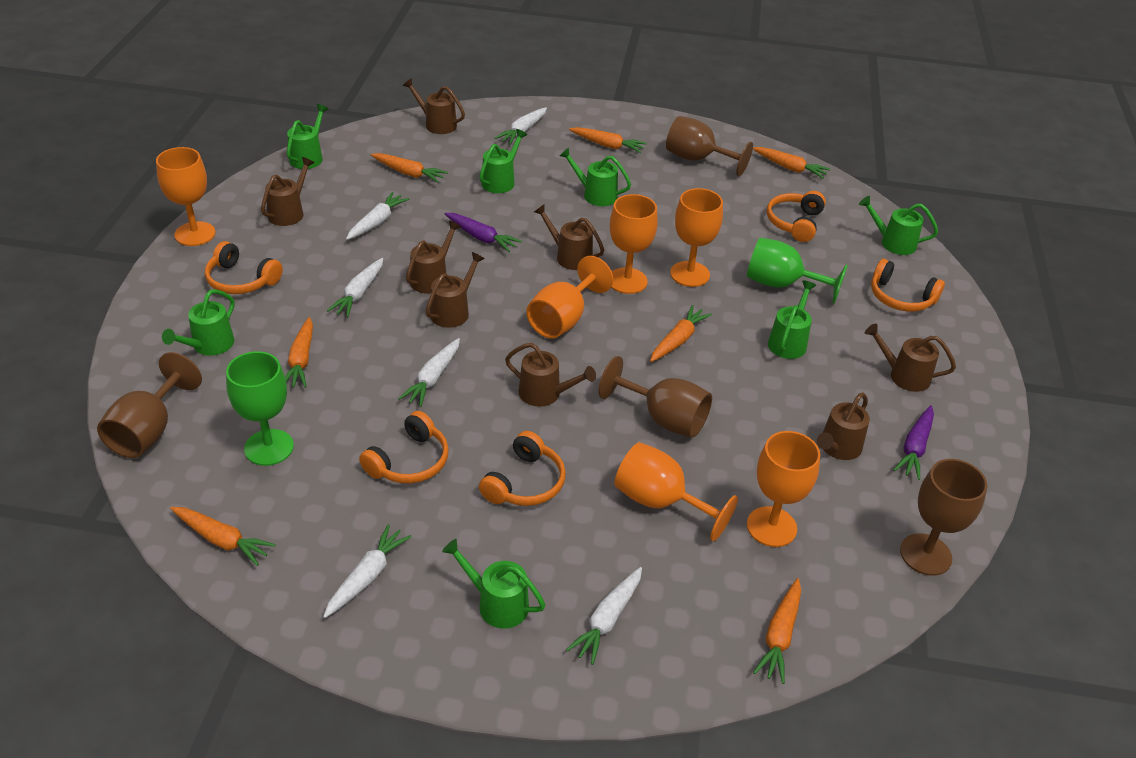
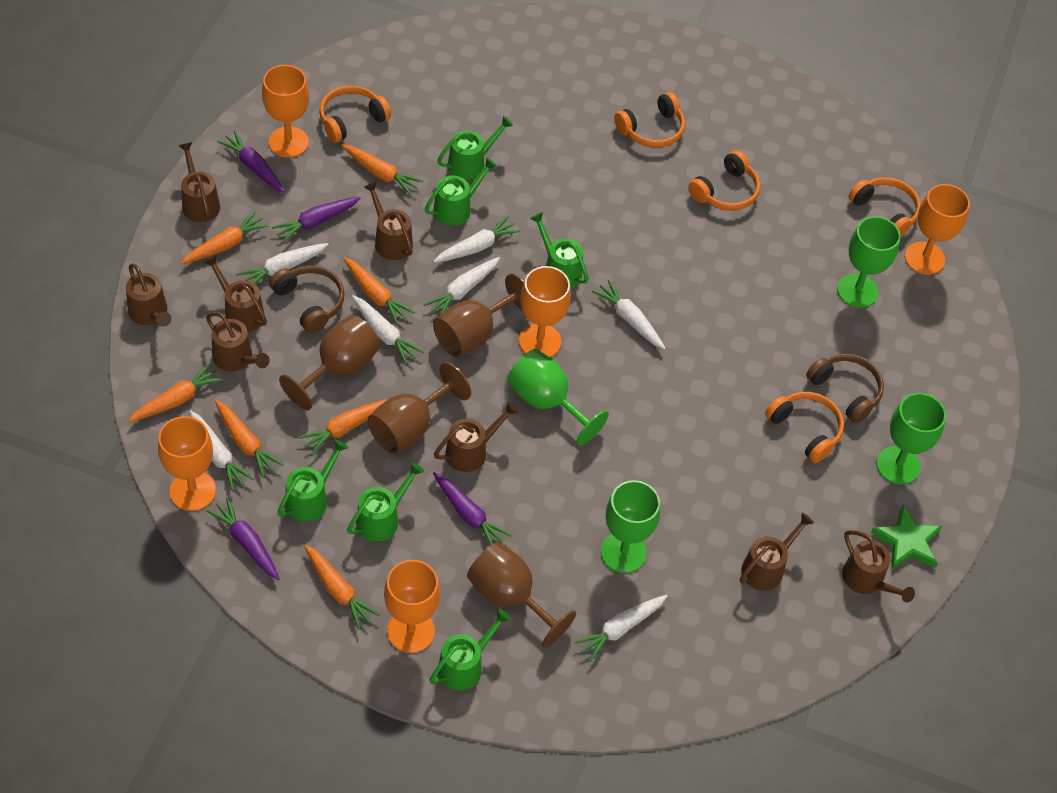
brown headphones: none = 0 -> [269,266,345,333] [806,354,884,423] = 2
green goblet: [226,351,294,466] [747,238,848,304] = 2 -> [507,349,609,446] [601,480,660,573] [837,216,901,308] [876,393,946,485] = 4
green star: none = 0 -> [871,505,942,569] = 1
green watering can: [162,289,235,356] [287,104,328,169] [442,539,545,628] [479,129,527,193] [559,147,631,206] [768,281,816,359] [859,196,938,255] = 7 -> [278,439,348,522] [347,462,424,542] [425,157,497,226] [429,609,511,691] [437,116,513,180] [530,212,589,288] = 6
orange goblet: [156,147,216,246] [526,256,613,338] [610,194,658,294] [615,442,738,542] [670,188,723,287] [747,431,820,547] = 6 -> [158,416,216,511] [262,65,309,158] [384,560,440,653] [519,266,571,357] [905,184,970,275] = 5
purple carrot: [445,213,522,252] [894,405,934,480] = 2 -> [206,497,280,580] [217,131,285,193] [272,197,361,243] [433,472,512,545] = 4
white carrot: [323,524,412,618] [327,258,383,317] [346,192,409,240] [398,338,460,407] [495,108,547,145] [566,567,642,665] = 6 -> [189,410,254,492] [237,243,329,284] [352,295,424,365] [423,257,500,315] [433,216,520,263] [574,595,667,662] [592,280,666,350] = 7

